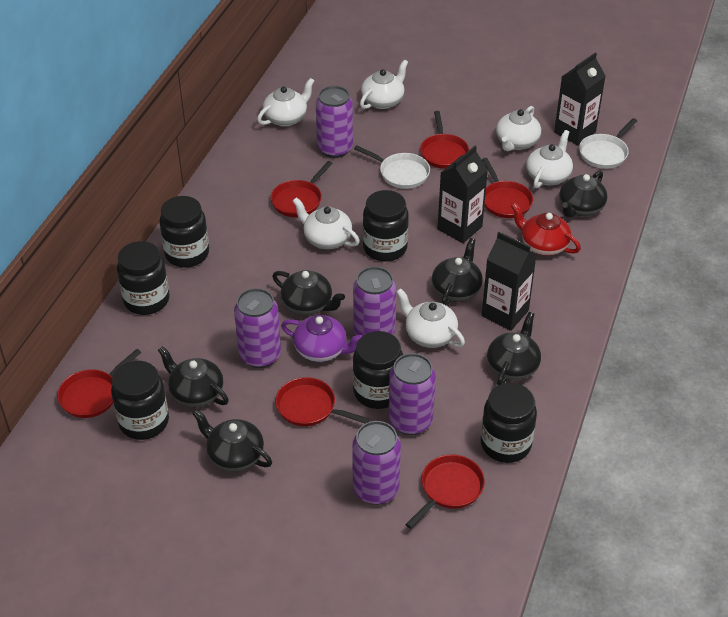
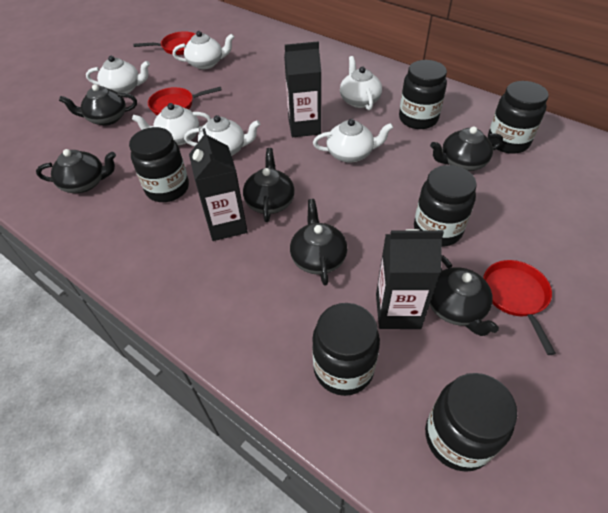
purple can: [234,288,281,368] [316,86,353,158] [352,421,401,505] [353,266,396,335] [389,353,436,435] = 5 -> none = 0
purple teapot: [281,315,363,362] = 1 -> none = 0
red pan: [57,349,142,418] [270,161,333,217] [275,377,370,426] [405,454,485,529] [420,111,469,169] [482,158,533,218] = 6 -> [133,31,195,55] [148,87,222,115] [483,260,556,355] = 3
red teapot: [511,203,581,256] = 1 -> none = 0
white pan: [354,145,430,189] [579,118,637,169] = 2 -> none = 0

